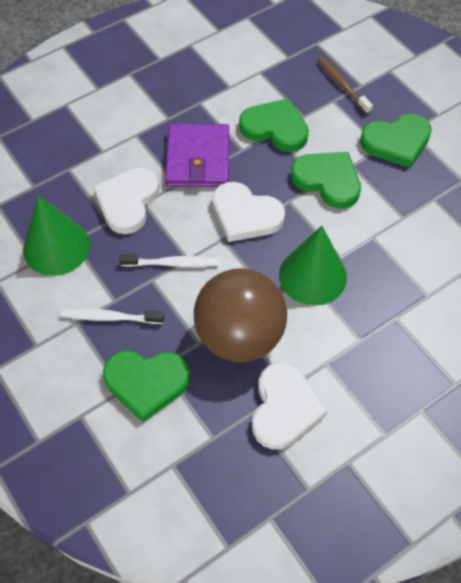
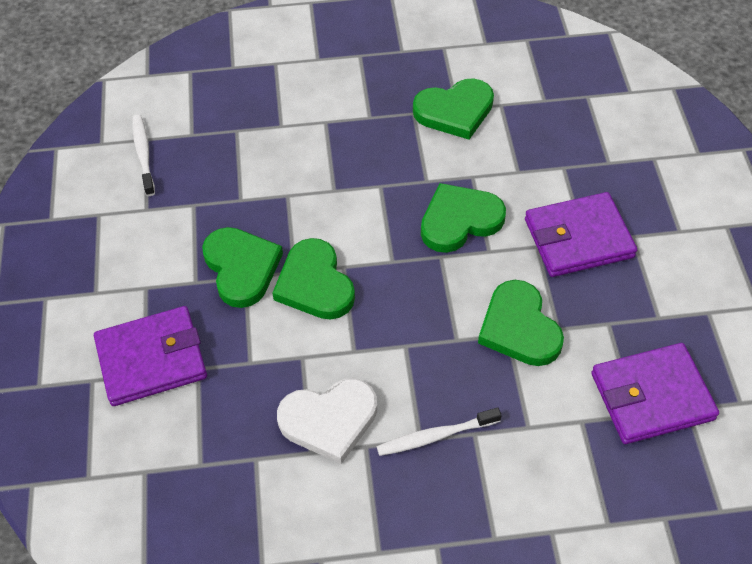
brown ball: [194,268,287,362] = 1 -> none = 0
brown toothbrush: [317,57,373,114] = 1 -> none = 0
green cone: [23,195,90,276] [279,226,347,306] = 2 -> none = 0
green heart: [103,350,191,422] [239,98,309,152] [291,152,361,209] [360,114,432,168] = 4 -> [202,227,283,308] [273,238,355,320] [413,78,494,140] [421,183,506,253] [478,280,564,366] = 5
purple wallet: [165,124,229,187] = 1 -> [94,306,207,406] [525,192,637,277] [591,343,719,444] = 3
white heart: [93,168,159,234] [213,182,285,242] [252,362,328,449] = 3 -> [277,378,377,464] = 1

